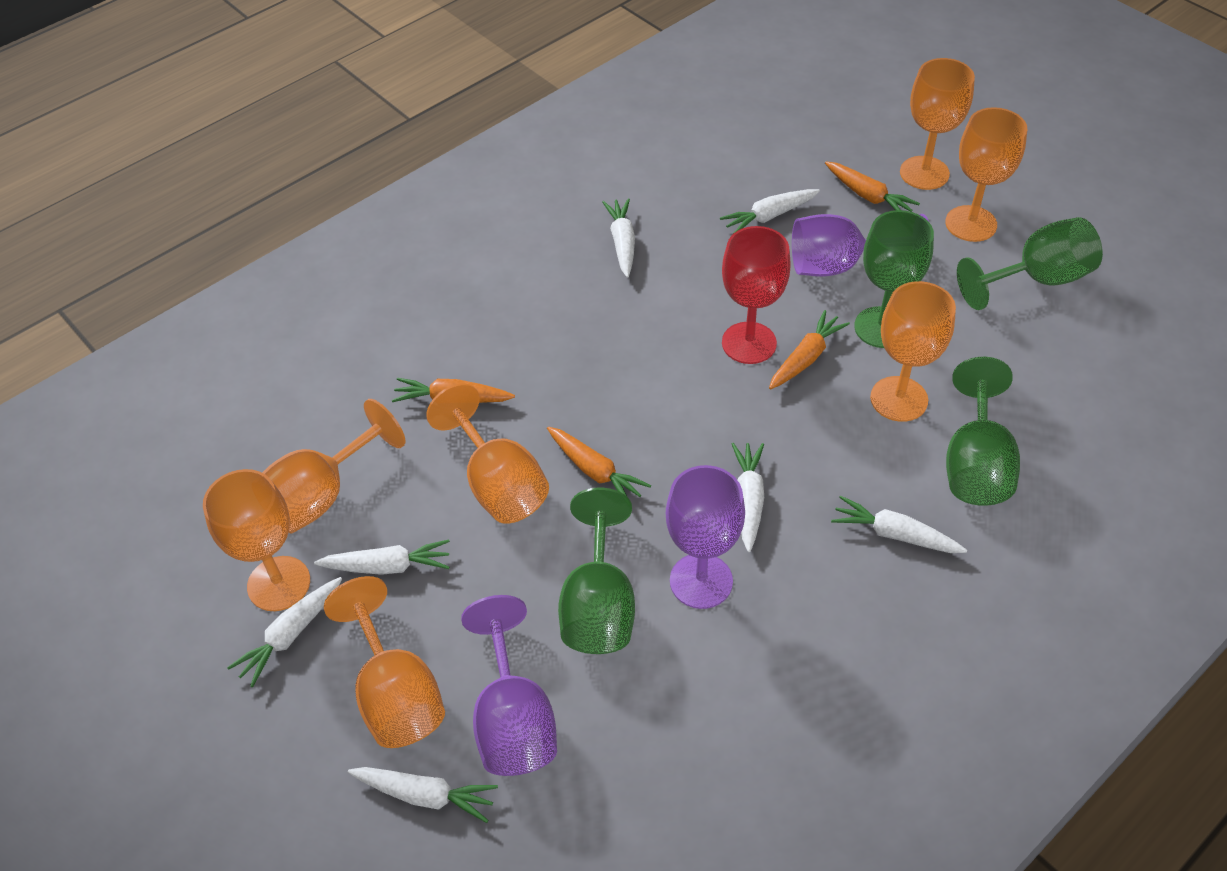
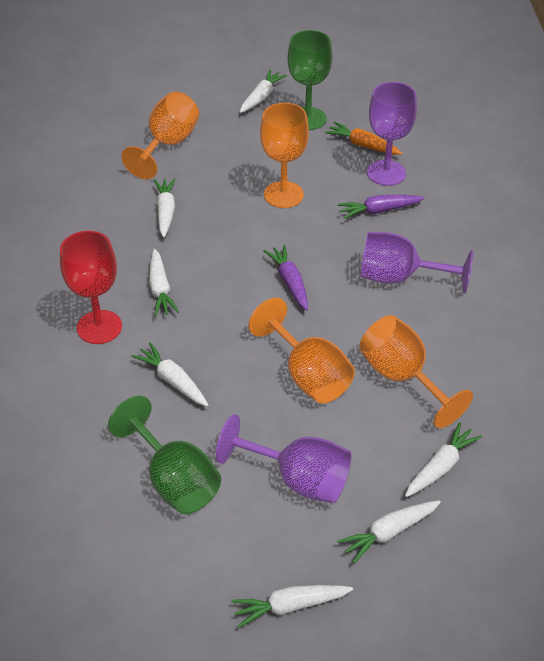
green goblet: [558,488,635,654] [854,210,934,348] [946,357,1020,506] [957,217,1103,310] = 4 -> [108,396,221,514] [288,30,332,130] = 2
orange carrot: [392,378,515,403] [547,427,651,497] [769,310,850,389] [825,161,920,212] = 4 -> [325,122,402,155] = 1
orange goblet: [203,469,310,611] [262,399,405,534] [324,576,445,748] [426,384,549,524] [870,281,956,422] [900,58,975,190] [945,107,1027,242] = 7 -> [121,92,199,179] [248,298,355,404] [260,103,309,208] [359,315,473,428] = 4
purple carrot: none = 0 -> [263,245,308,310] [337,195,424,219] = 2

